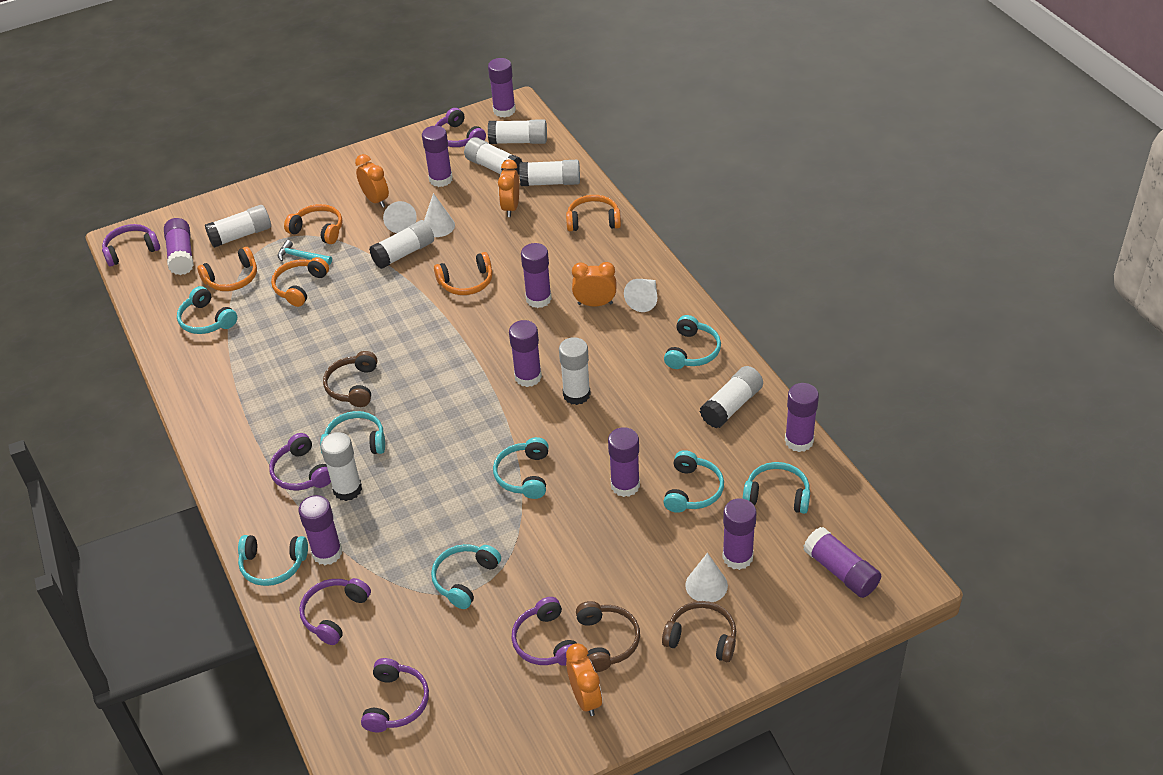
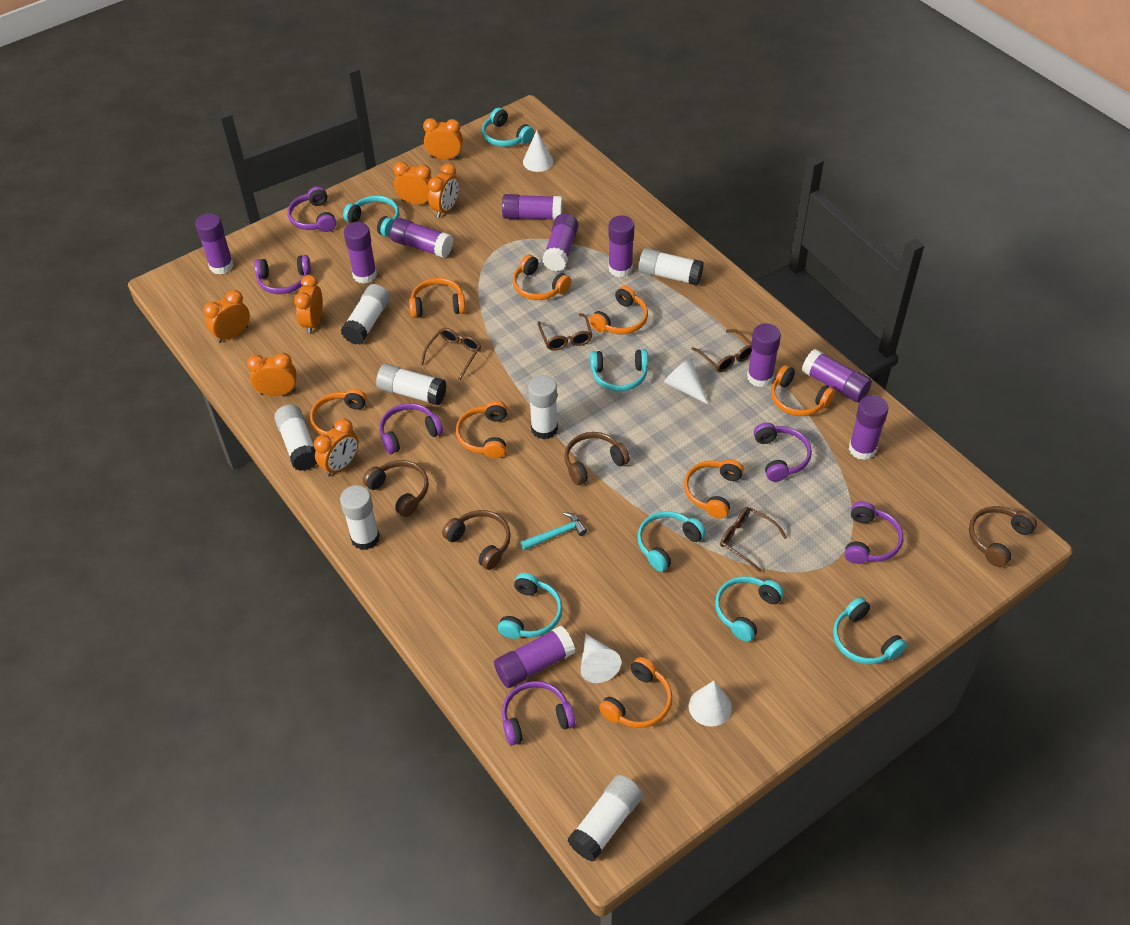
brown glasses: none = 0 -> [421,328,481,380] [538,313,593,351] [692,329,752,373] [720,507,787,572] = 4
brown headphones: [323,351,377,407] [576,601,640,672] [662,601,736,662] = 3 -> [363,460,429,517] [442,510,511,570] [564,432,630,485] [969,506,1037,567] = 4
orange clock: [355,154,389,208] [498,159,519,217] [566,643,602,716] [572,262,616,307] = 4 -> [203,290,250,343] [247,353,297,396] [294,275,323,334] [314,418,359,476] [393,162,432,205] [423,118,463,160] [428,163,459,218] = 7
orange headphones: [197,247,257,291] [271,257,329,307] [284,204,342,244] [434,252,492,295] [566,195,621,231] = 5 -> [310,388,367,435] [409,278,466,318] [456,401,507,458] [513,254,571,300] [589,286,648,334] [599,657,672,728] [684,459,744,519] [771,365,835,416] = 8
turquoise headphones: [177,286,237,334] [238,535,308,586] [320,411,385,454] [431,544,501,609] [493,437,549,499] [663,450,724,513] [664,315,721,369] [742,462,810,514] = 8 -> [343,196,399,237] [482,108,534,147] [498,573,563,639] [590,349,648,392] [637,511,706,572] [715,576,784,642] [833,597,907,664] = 7
white glue stick: [205,205,271,248] [321,432,362,501] [369,220,434,269] [464,137,523,175] [488,119,547,144] [519,160,580,186] [559,337,591,405] [700,366,763,428] = 8 -> [274,404,317,471] [340,485,380,550] [341,284,390,345] [376,364,447,405] [528,375,558,440] [568,775,643,861] [638,248,704,286] = 7

